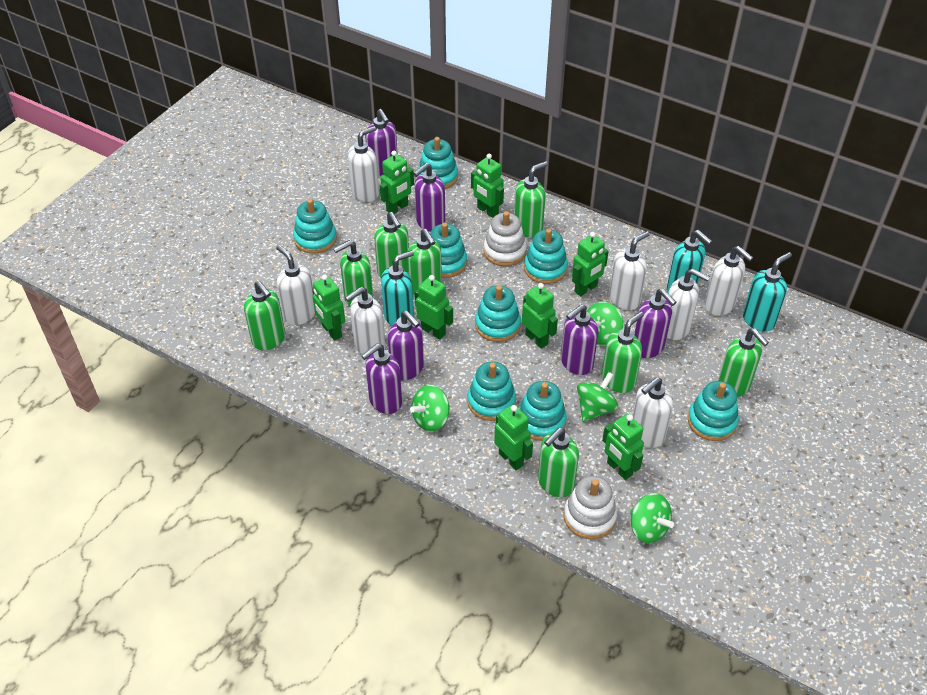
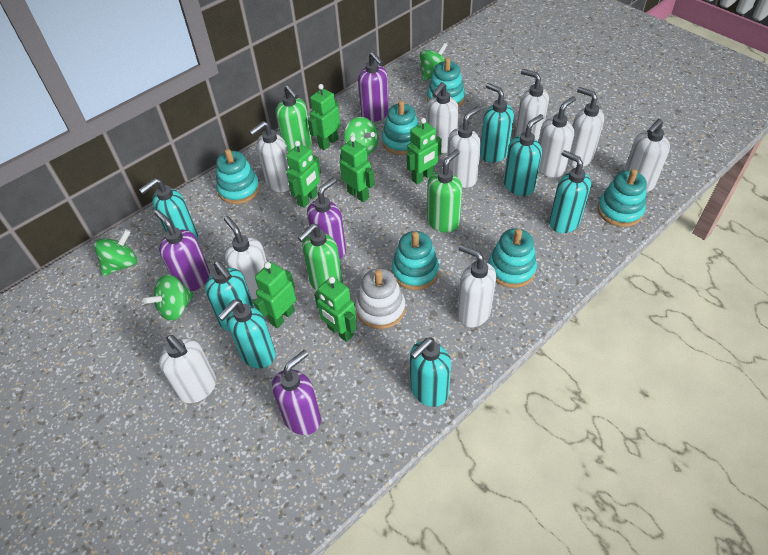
green robot: [313,274,345,340] [379,151,414,213] [415,275,453,340] [471,154,504,218] [494,404,533,470] [522,283,558,349] [572,232,609,296] [602,414,644,480] = 8 -> [253,262,296,328] [286,141,321,208] [308,84,341,150] [314,276,356,342] [340,136,375,202] [406,118,442,184] = 6
green soap dispenser: [244,281,285,350] [333,240,373,307] [374,212,409,277] [407,229,442,296] [514,161,548,238] [538,428,579,497] [601,311,644,393] [718,328,769,397] = 8 -> [275,85,312,153] [298,224,343,291] [427,149,462,233] = 3
purple soap dispenser: [361,344,402,414] [365,109,397,176] [388,311,424,380] [413,163,445,232] [561,304,599,375] [634,289,676,358] = 6 -> [154,210,210,291] [272,350,321,435] [307,178,346,259] [358,52,389,122] = 4
turquoise soap dispenser: [381,250,414,326] [667,230,712,292] [743,252,792,332] = 3 -> [139,178,198,240] [205,261,254,331] [218,300,276,368] [410,337,451,407] [480,83,514,163] [504,114,544,196] [549,150,591,233] = 7
turquoise stacking toy: [293,199,337,254] [418,137,458,189] [430,222,467,278] [467,361,516,421] [475,285,521,342] [519,381,567,441] [524,228,568,284] [688,381,739,441] = 8 -> [216,149,260,204] [382,101,419,155] [392,231,439,290] [427,58,465,107] [489,229,537,288] [598,169,647,227] = 6
white soap dispenser: [276,245,315,325] [345,287,385,354] [348,126,379,202] [609,231,650,310] [632,377,673,448] [667,269,710,340] [705,246,753,316] = 7 -> [159,335,216,403] [224,216,267,299] [249,121,290,192] [427,82,459,153] [447,107,481,188] [457,244,496,327] [515,69,549,141] [538,96,576,178] [568,87,604,167] [624,119,670,192] = 10
white stacking toy: [483,211,527,266] [564,476,617,539] = 2 -> [356,268,405,329] = 1

